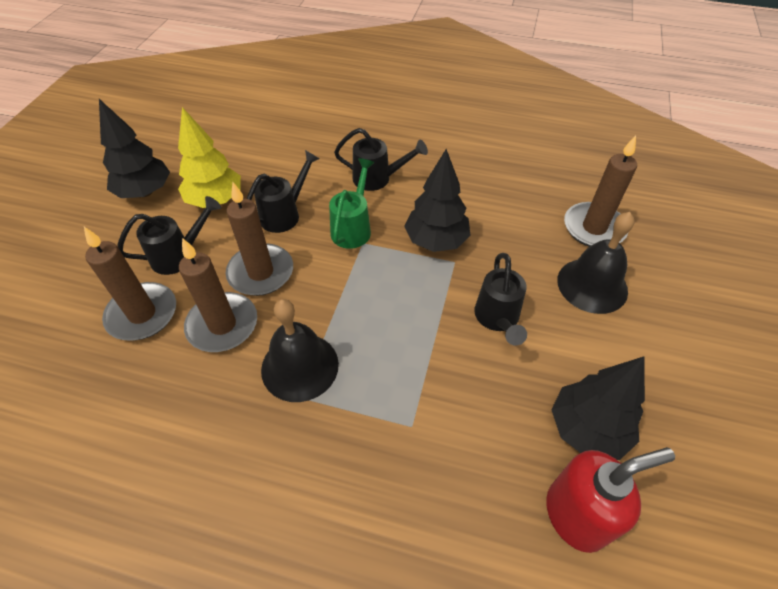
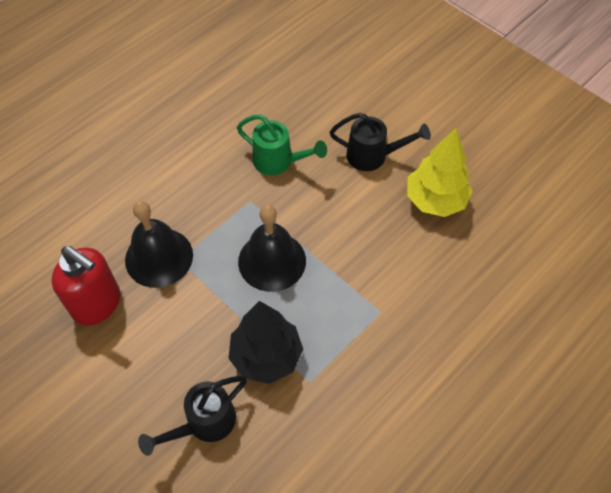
black tree: [99,99,170,198] [404,149,471,252] [551,356,645,460] = 3 -> [228,301,303,384] = 1
black watering can: [117,196,221,275] [247,150,320,233] [334,128,428,191] [474,253,527,346] = 4 -> [138,376,247,456] [330,113,431,171] = 2
brown candle: [84,227,176,340] [179,238,257,352] [226,182,293,296] [564,136,637,247] = 4 -> none = 0

